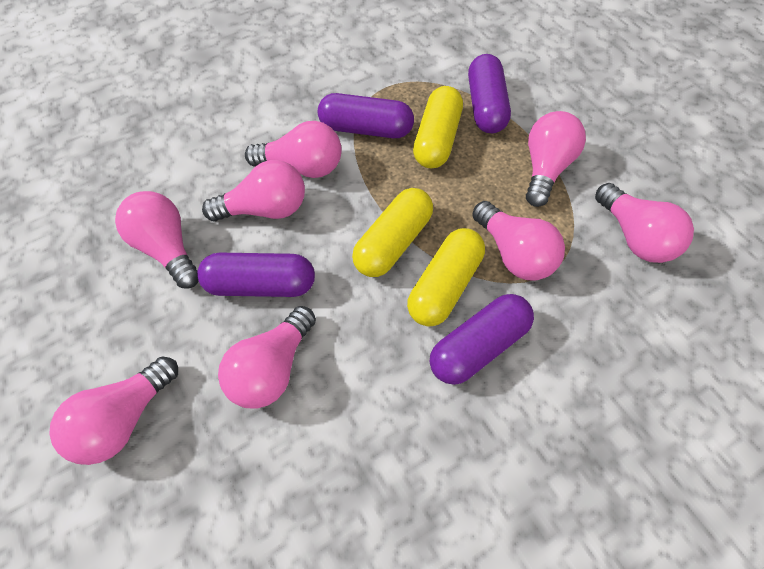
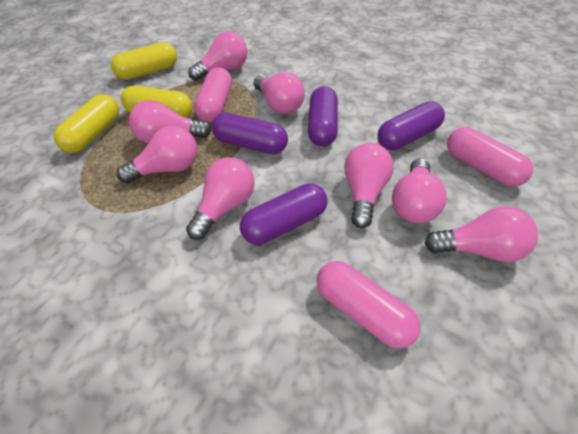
pink capsule: none = 0 -> [194,67,232,122] [316,261,421,349] [447,127,533,187] = 3

